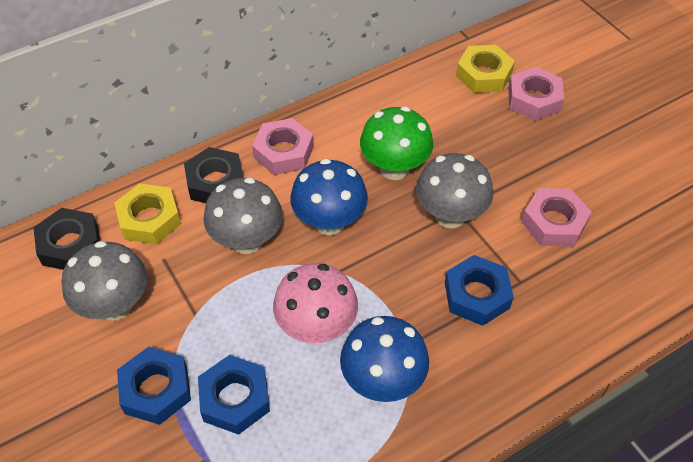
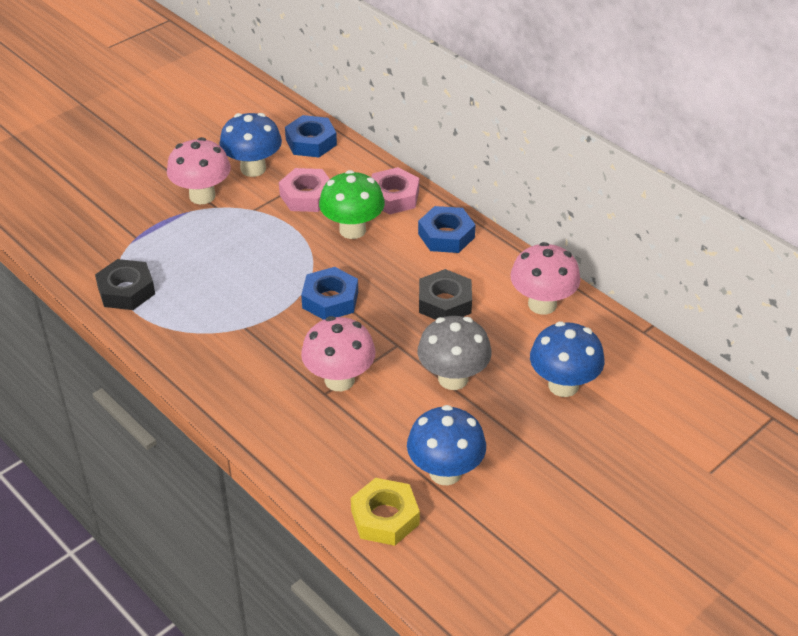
blue mushroom: [290,159,368,235] [340,316,429,402] = 2 -> [219,113,282,177] [407,405,486,485] [530,322,605,397] = 3
grey mushroom: [61,241,147,320] [204,177,282,254] [416,153,493,228] = 3 -> [417,316,492,390] = 1
pink mushroom: [273,263,358,343] = 1 -> [167,137,231,204] [301,316,376,391] [510,242,581,315] = 3
pink nut: [252,118,314,175] [508,67,564,121] [522,188,592,247] = 3 -> [279,168,330,212] [371,167,419,215] = 2
yellow nut: [114,183,181,245] [456,45,515,93] = 2 -> [351,478,420,546] = 1

